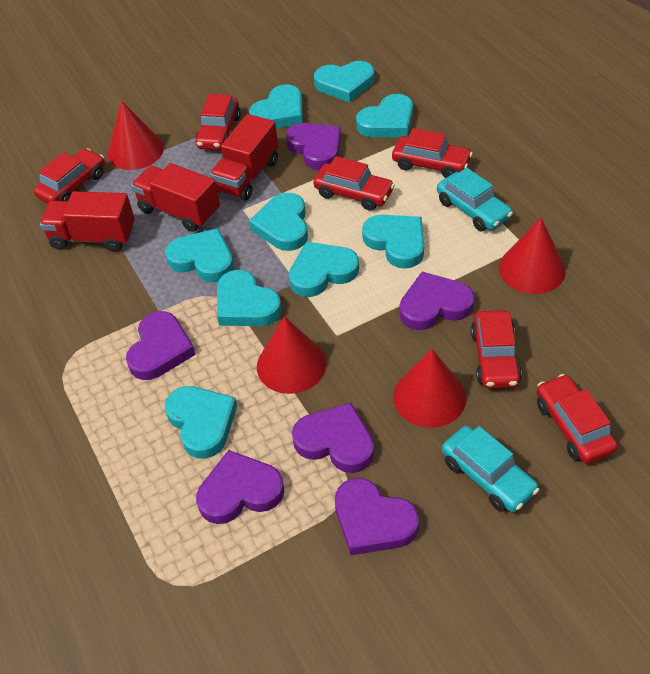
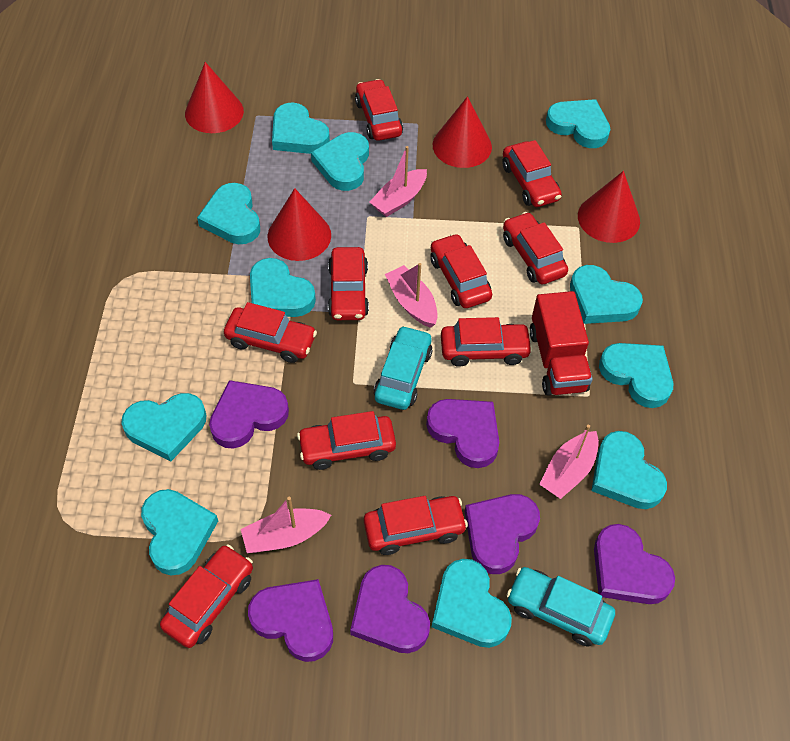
pink boat: none = 0 -> [241,497,331,553] [370,146,427,217] [385,263,438,328] [539,424,599,499] = 4
red car: [34,148,105,203] [195,94,241,150] [313,156,395,211] [392,128,473,178] [471,310,522,388] [537,374,617,464] = 6 -> [160,544,253,648] [224,302,317,363] [297,411,396,470] [328,247,369,320] [355,79,403,141] [364,496,468,555] [430,233,492,308] [441,317,533,367] [502,140,562,207] [503,212,568,284] = 10
red truck: [40,191,135,252] [131,163,220,232] [210,114,278,201] = 3 -> [530,291,593,396] = 1
turquoise heart: [164,386,237,459] [165,228,234,282] [217,270,282,326] [249,84,303,128] [249,193,308,251] [289,242,359,297] [314,61,374,102] [356,94,413,137] [362,215,424,269] = 9 -> [121,393,206,462] [141,489,218,575] [197,183,260,244] [250,258,316,317] [272,102,330,154] [311,132,369,191] [432,559,512,648] [546,99,610,148] [570,265,643,324] [591,431,667,509] [599,343,673,408] = 11

